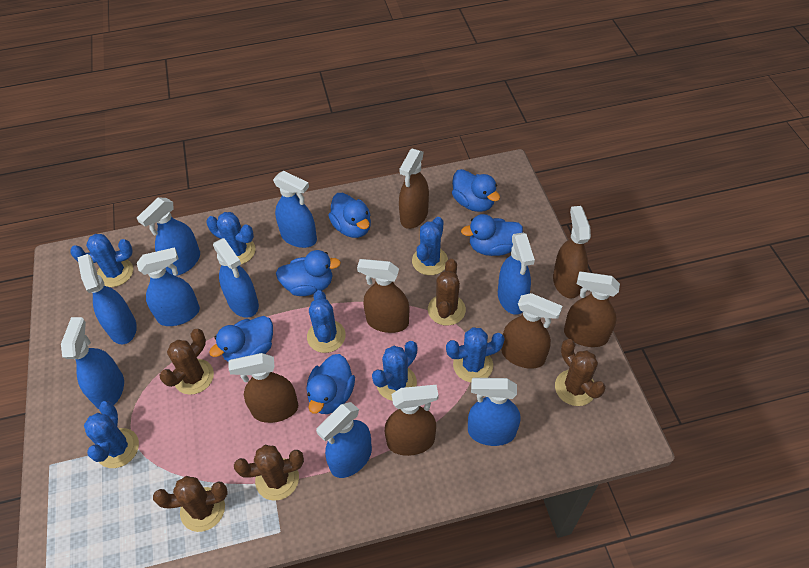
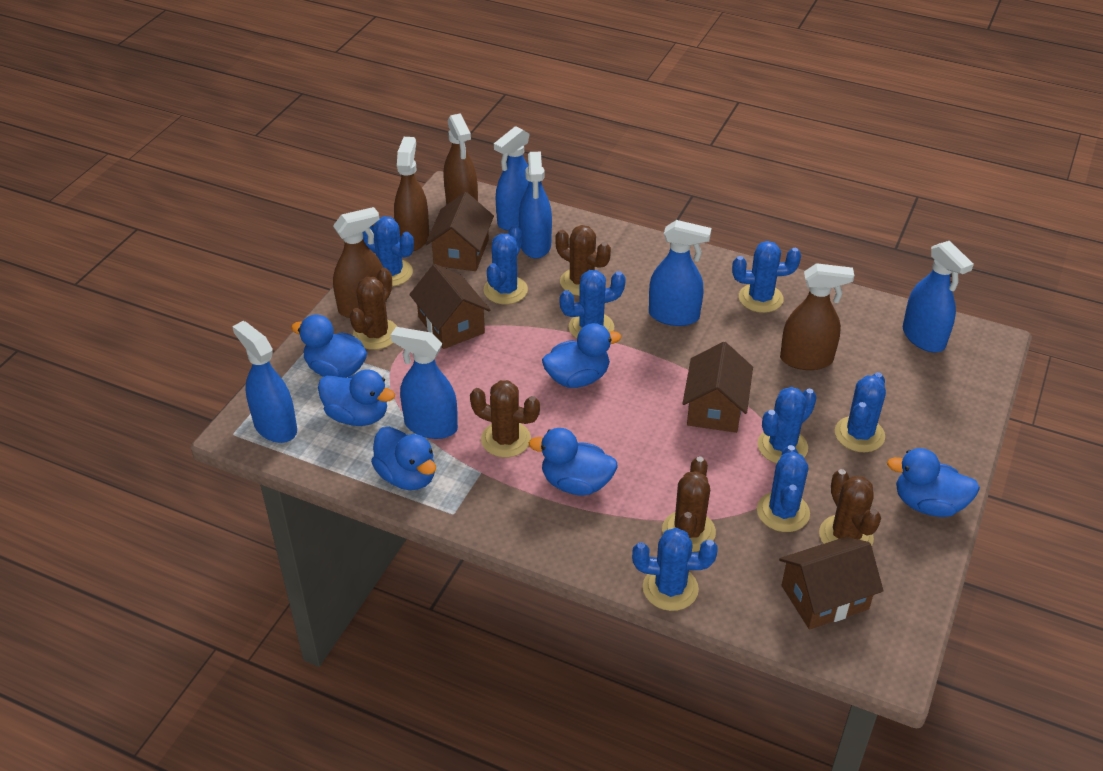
blue cactus: [70,234,133,287] [84,401,139,468] [206,212,256,264] [307,290,346,353] [372,341,417,401] [412,217,448,275] [446,327,505,382] = 7 -> [363,216,414,286] [484,225,528,304] [560,270,626,339] [632,528,718,611] [732,241,801,313] [757,387,817,463] [757,445,810,532] [835,372,886,452] = 8
blue spray bottle: [61,317,124,409] [77,254,137,344] [137,197,200,276] [137,247,200,326] [213,238,259,318] [273,171,317,248] [316,402,372,478] [468,378,520,446] [498,233,535,315] = 9 -> [232,321,297,443] [391,327,458,439] [494,126,530,231] [519,152,552,259] [649,220,711,326] [903,241,974,352] = 6
brown house: none = 0 -> [409,264,491,349] [425,192,494,271] [682,342,753,433] [779,537,884,629] = 4
brown spray bottle: [228,353,298,423] [357,259,409,333] [385,385,438,456] [399,149,429,229] [501,293,562,369] [553,206,591,298] [564,272,620,347] = 7 -> [333,207,387,318] [394,137,429,251] [444,113,478,205] [780,263,854,370] = 4

